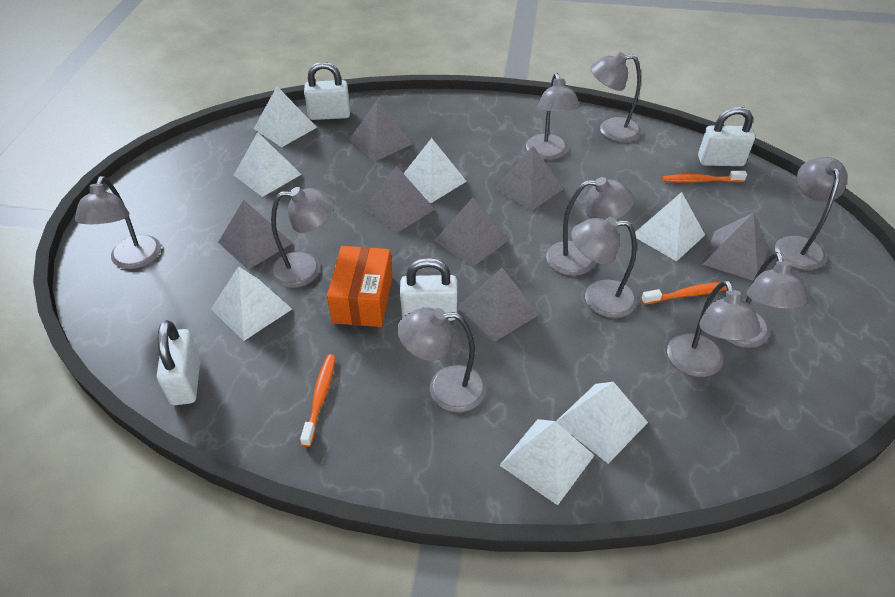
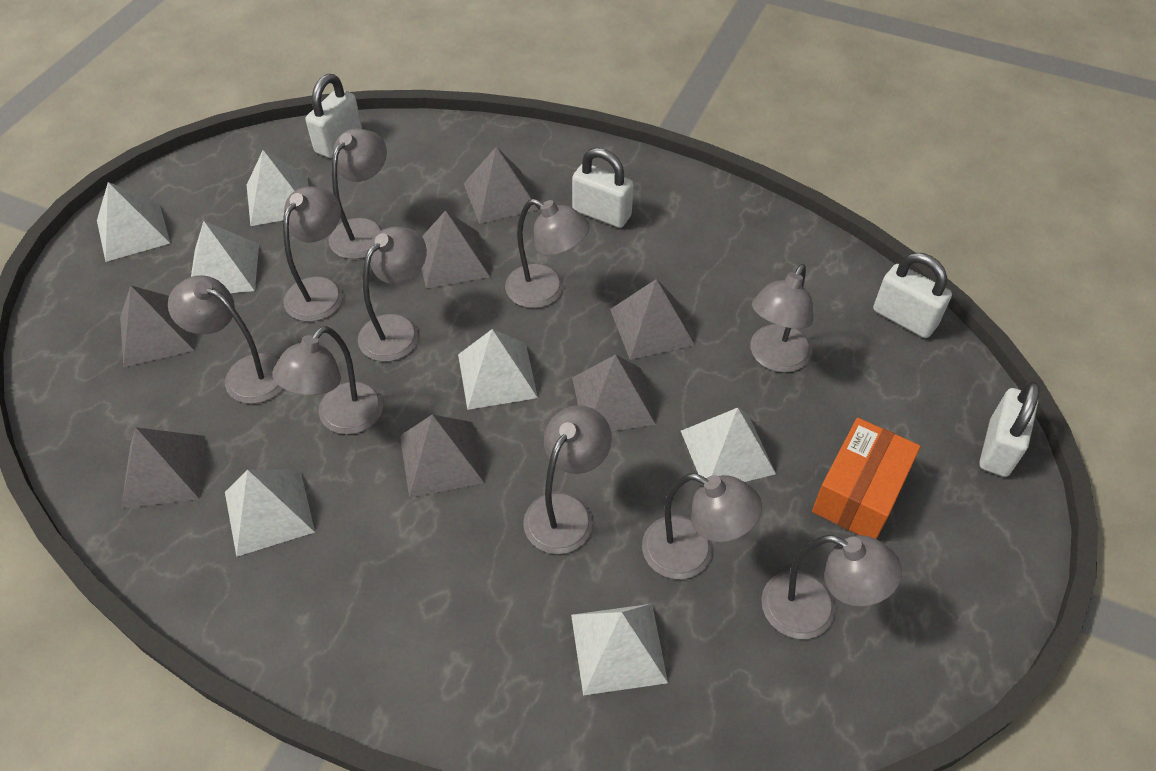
orange toothbrush: [300,354,336,447] [641,282,732,305] [662,171,747,183] = 3 -> none = 0

